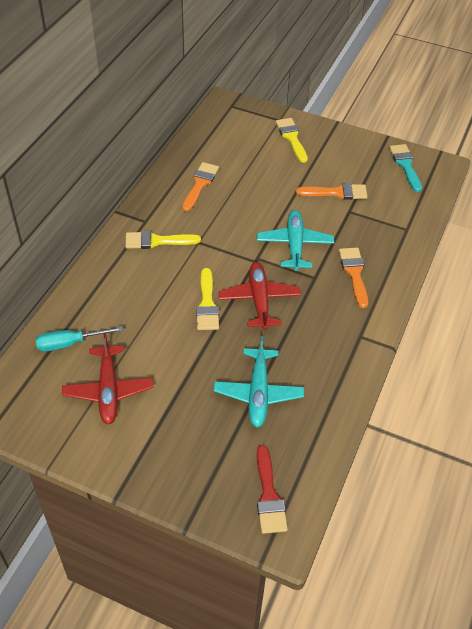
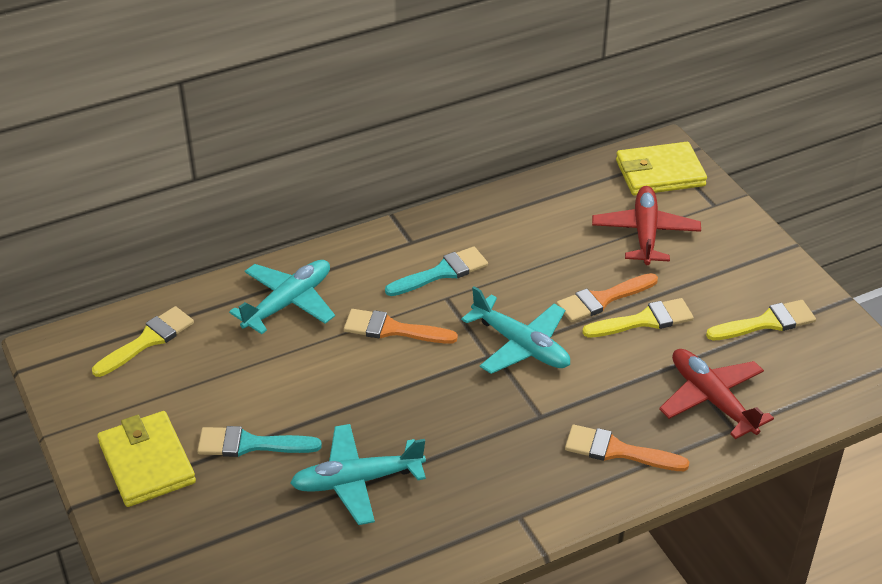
red brush: [257,445,288,534] = 1 -> none = 0
turquoise brush: [389,144,422,192] = 1 -> [197,426,322,457] [385,246,488,296] = 2
turquoise plane: [214,336,304,427] [257,210,334,271] = 2 -> [229,260,335,334] [290,424,426,525] [461,286,570,374] = 3
turquoise screwdriver: [36,326,123,352] = 1 -> none = 0
yellow wallet: none = 0 -> [97,411,196,507] [616,142,707,196] = 2

